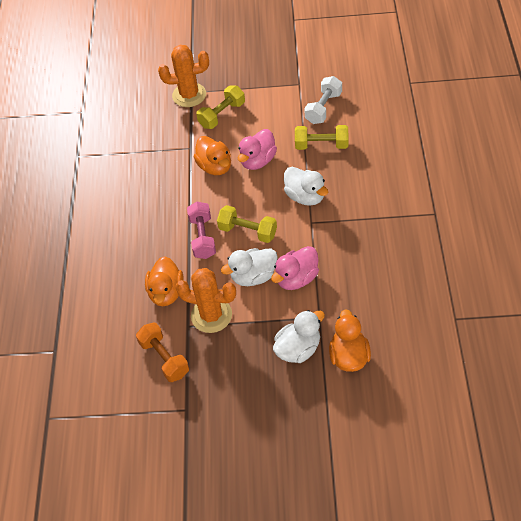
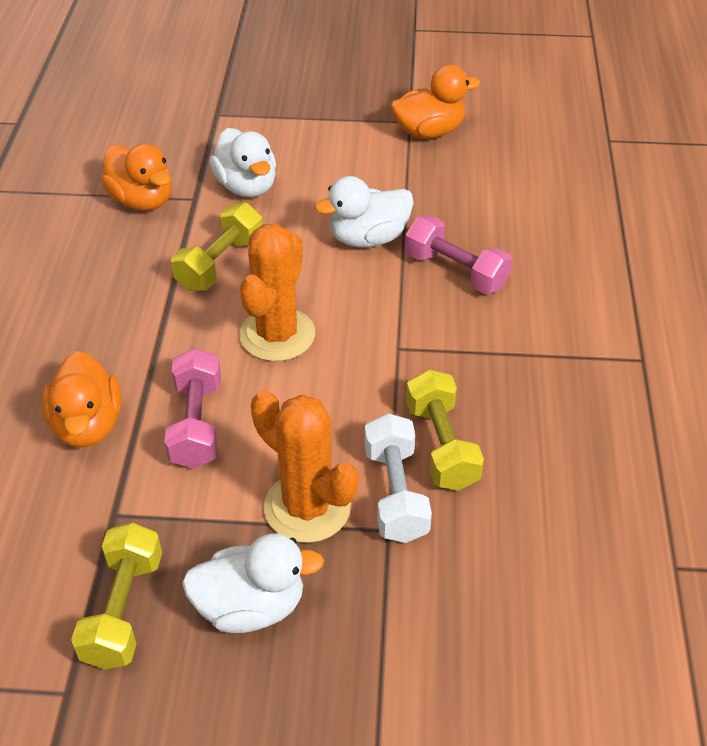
orange dumbbell: [136,323,189,382] = 1 -> none = 0
pink duck: [238,129,277,170] [271,246,319,290] = 2 -> none = 0
pink dumbbell: [187,202,216,259] = 1 -> [164,348,221,469] [405,216,512,294] = 2

